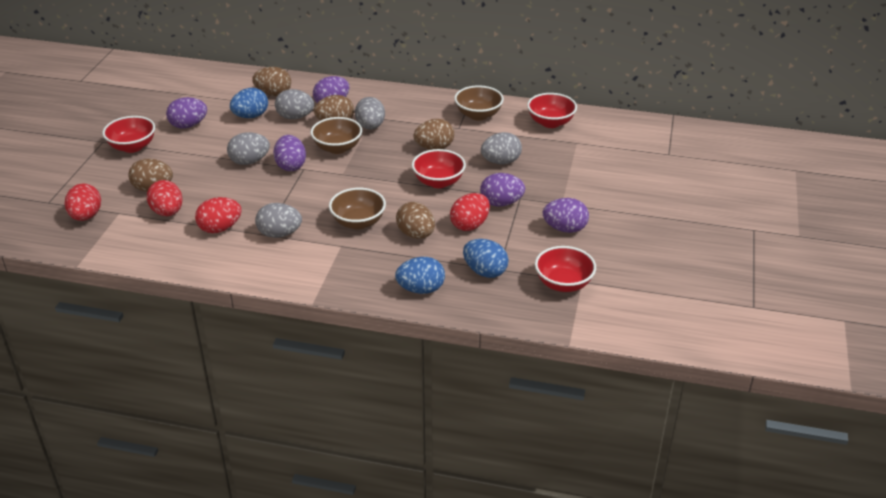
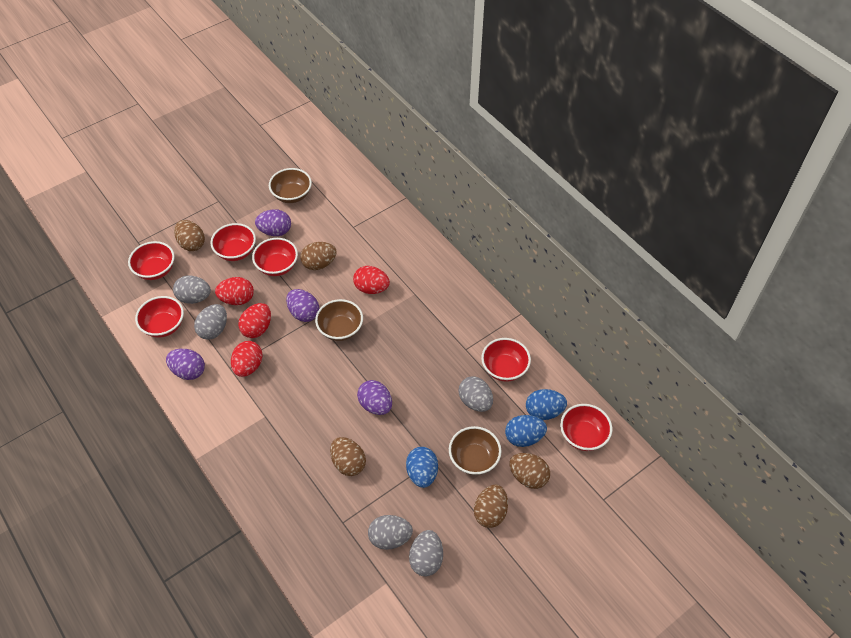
purple egg: [166,97,207,129] [273,135,306,171] [313,76,349,103] [480,173,525,207] [543,198,589,233] = 5 -> [166,349,205,380] [255,209,291,236] [286,289,319,322] [357,380,392,415] = 4
red bowl: [102,116,155,153] [412,149,466,188] [527,93,577,128] [535,246,596,292] = 4 -> [128,241,175,280] [135,296,184,338] [210,223,256,261] [252,238,298,276] [481,338,531,382] [560,404,612,451] = 6

